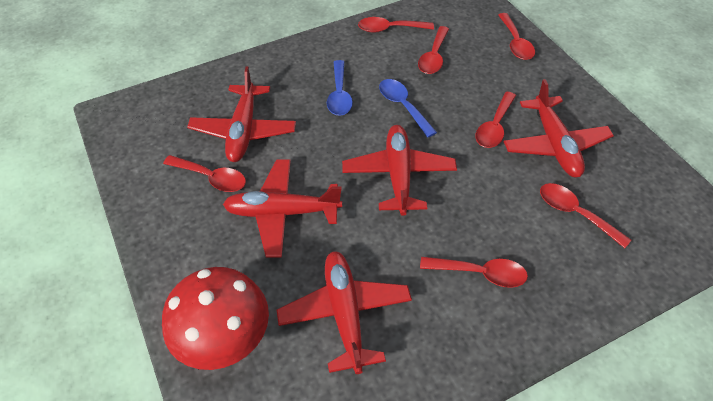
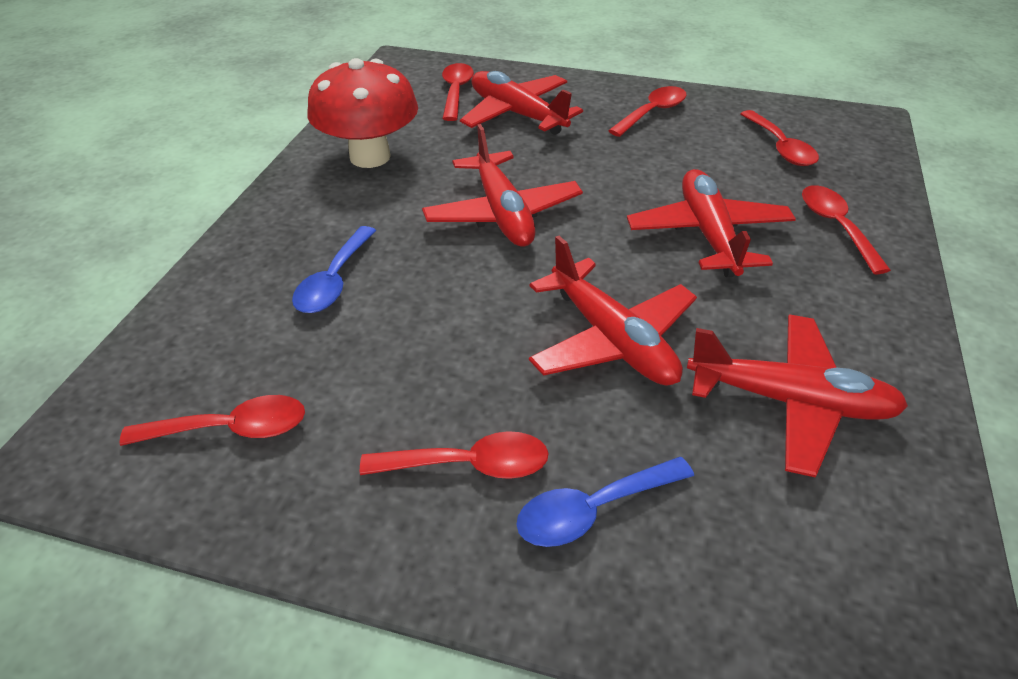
red spoon: [163,155,246,192] [358,17,434,33] [418,26,449,74] [420,257,528,288] [476,92,516,148] [498,13,535,60] [540,183,631,248] = 7 -> [119,395,305,446] [360,431,549,479] [442,63,474,121] [608,86,686,137] [740,110,819,166] [802,185,891,274] = 6

